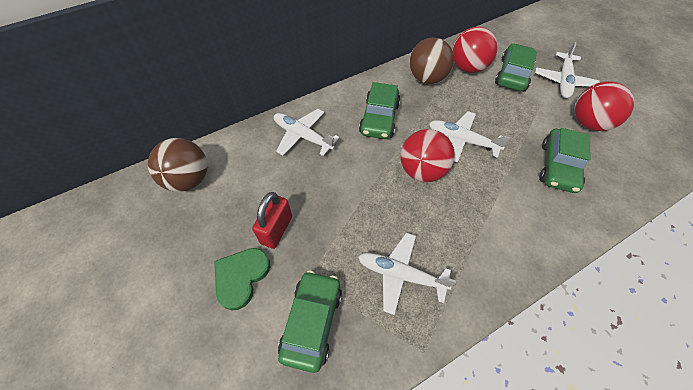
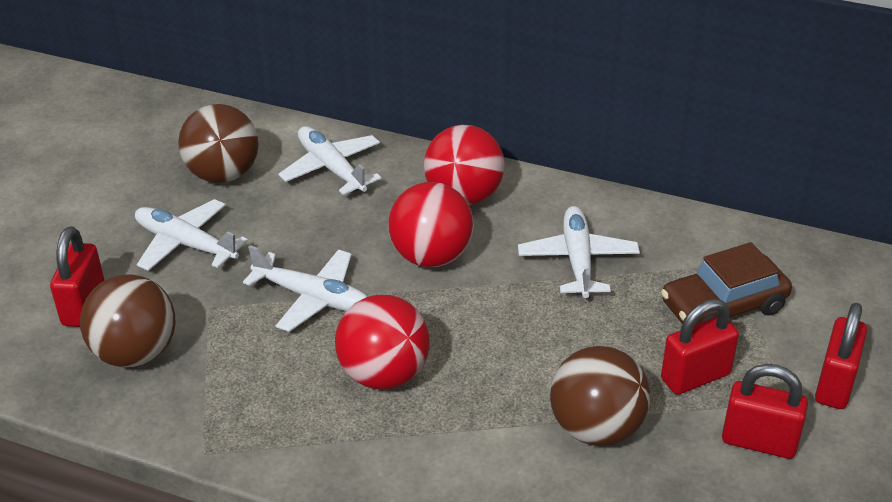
brown ball: [148,138,207,192] [409,38,454,85] = 2 -> [80,274,175,367] [178,104,259,183] [550,346,650,446] = 3
brown car: none = 0 -> [661,242,792,325] = 1
green car: [278,271,342,373] [359,82,400,139] [495,43,537,91] [540,128,590,193] = 4 -> none = 0
green heart: [214,248,270,310] = 1 -> none = 0
red padlock: [252,192,292,249] = 1 -> [50,227,105,327] [661,299,739,395] [722,364,808,459] [815,303,867,409] = 4

